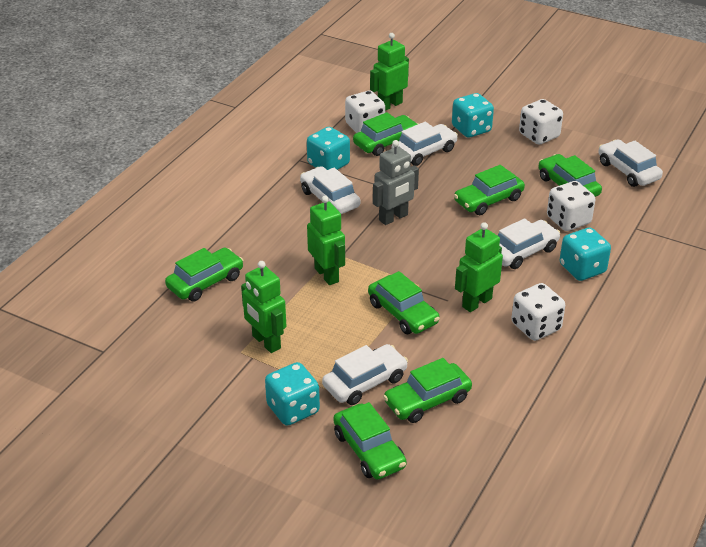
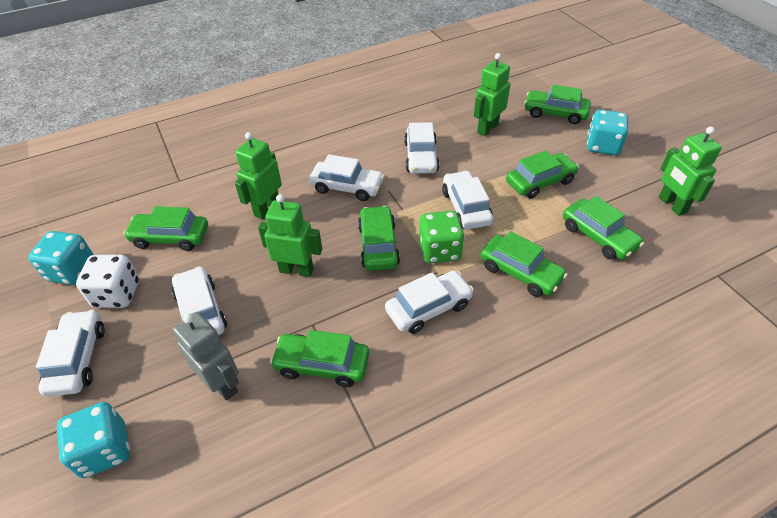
green dice: none = 0 -> [419,211,465,263] = 1
turquoise dice: [265,362,320,426] [307,127,350,170] [452,93,494,138] [560,228,611,281] = 4 -> [28,231,94,285] [57,402,130,478] [587,110,628,155] = 3
white car: [300,166,360,214] [322,344,408,405] [391,122,458,166] [498,218,560,269] [598,139,663,187] = 5 -> [36,310,105,397] [172,266,227,335] [309,154,384,201] [385,270,474,334] [404,122,439,174] [442,170,493,230] = 6
white dice: [345,91,385,133] [511,283,565,341] [519,99,563,145] [547,181,596,231] = 4 -> [76,255,139,308] = 1

